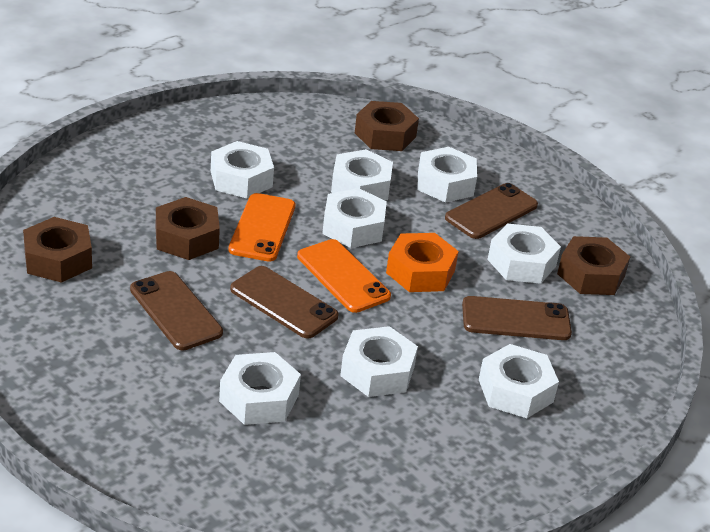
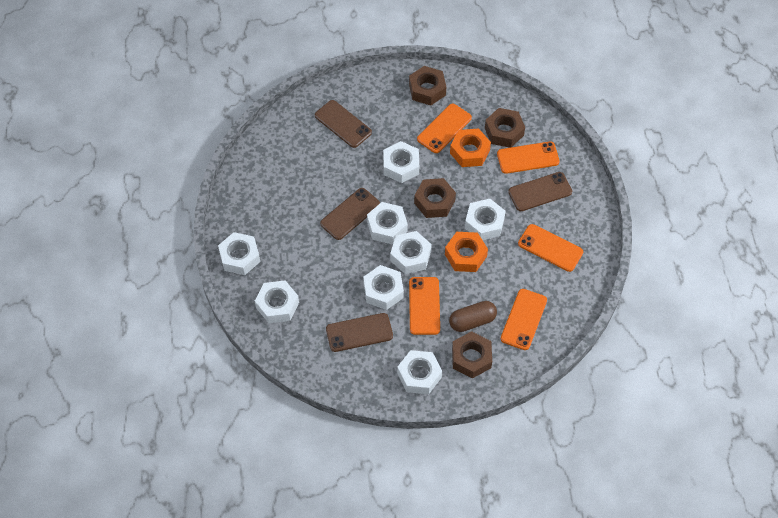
brown capsule: none = 0 -> [449,301,497,332] = 1
orange nut: [386,233,459,292] = 1 -> [445,232,488,272] [450,129,491,167] = 2
orange phone: [228,193,295,262] [297,239,391,313] = 2 -> [409,277,440,335] [417,104,472,153] [497,141,560,174] [501,289,547,350] [518,224,583,272] = 5

